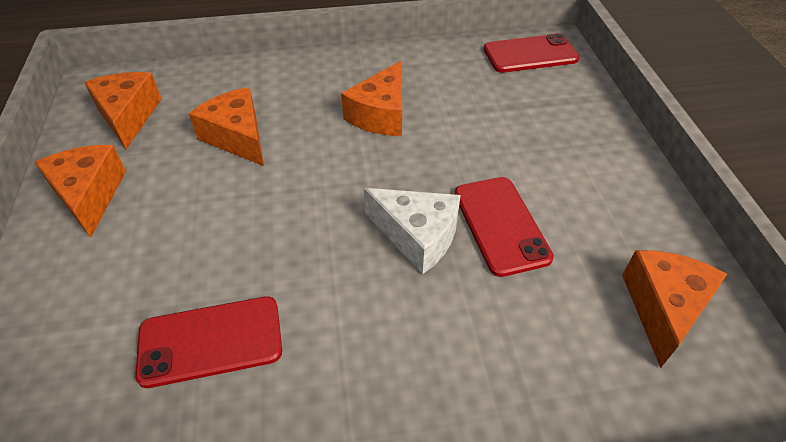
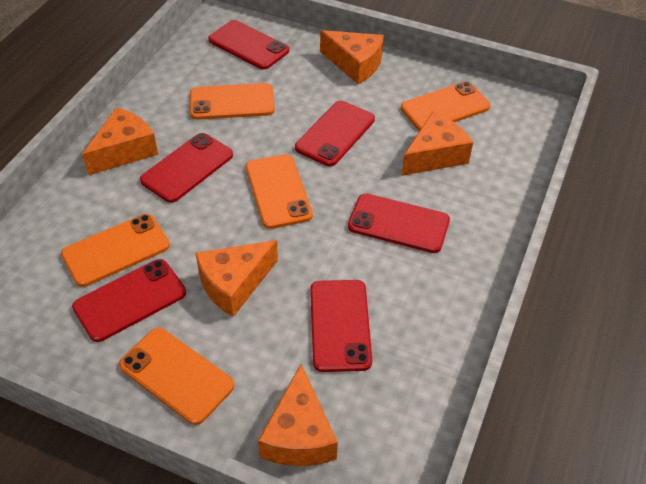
orange phone: none = 0 -> [61,214,170,287] [119,328,234,425] [190,83,275,120] [246,154,313,229] [401,81,490,131] = 5
red phone: [135,296,282,388] [454,177,554,277] [484,33,579,73] = 3 -> [72,259,186,342] [140,133,233,203] [208,20,289,70] [295,101,375,166] [310,280,372,372] [348,193,450,253] = 6
white cheese: [364,188,461,274] = 1 -> none = 0

